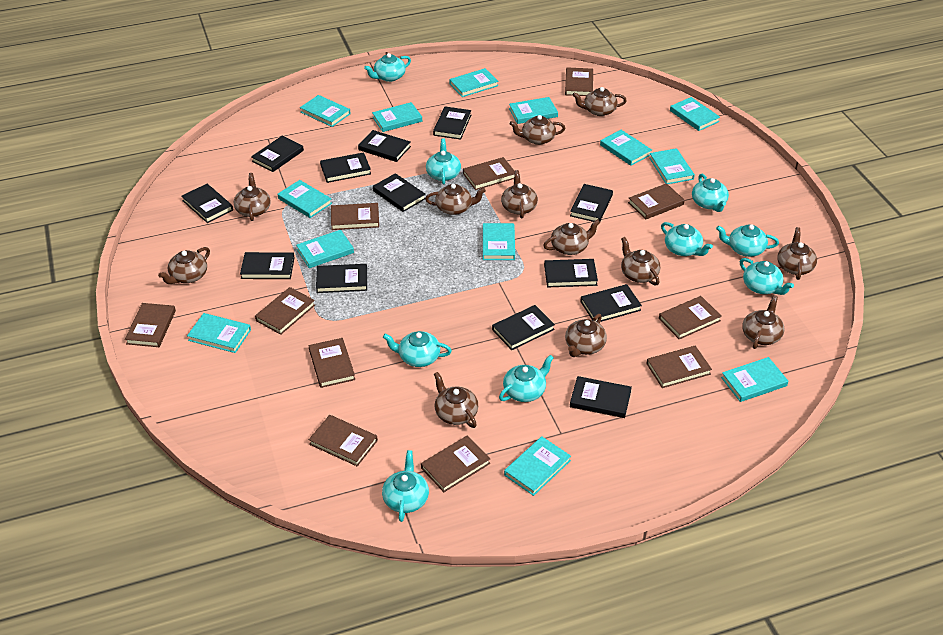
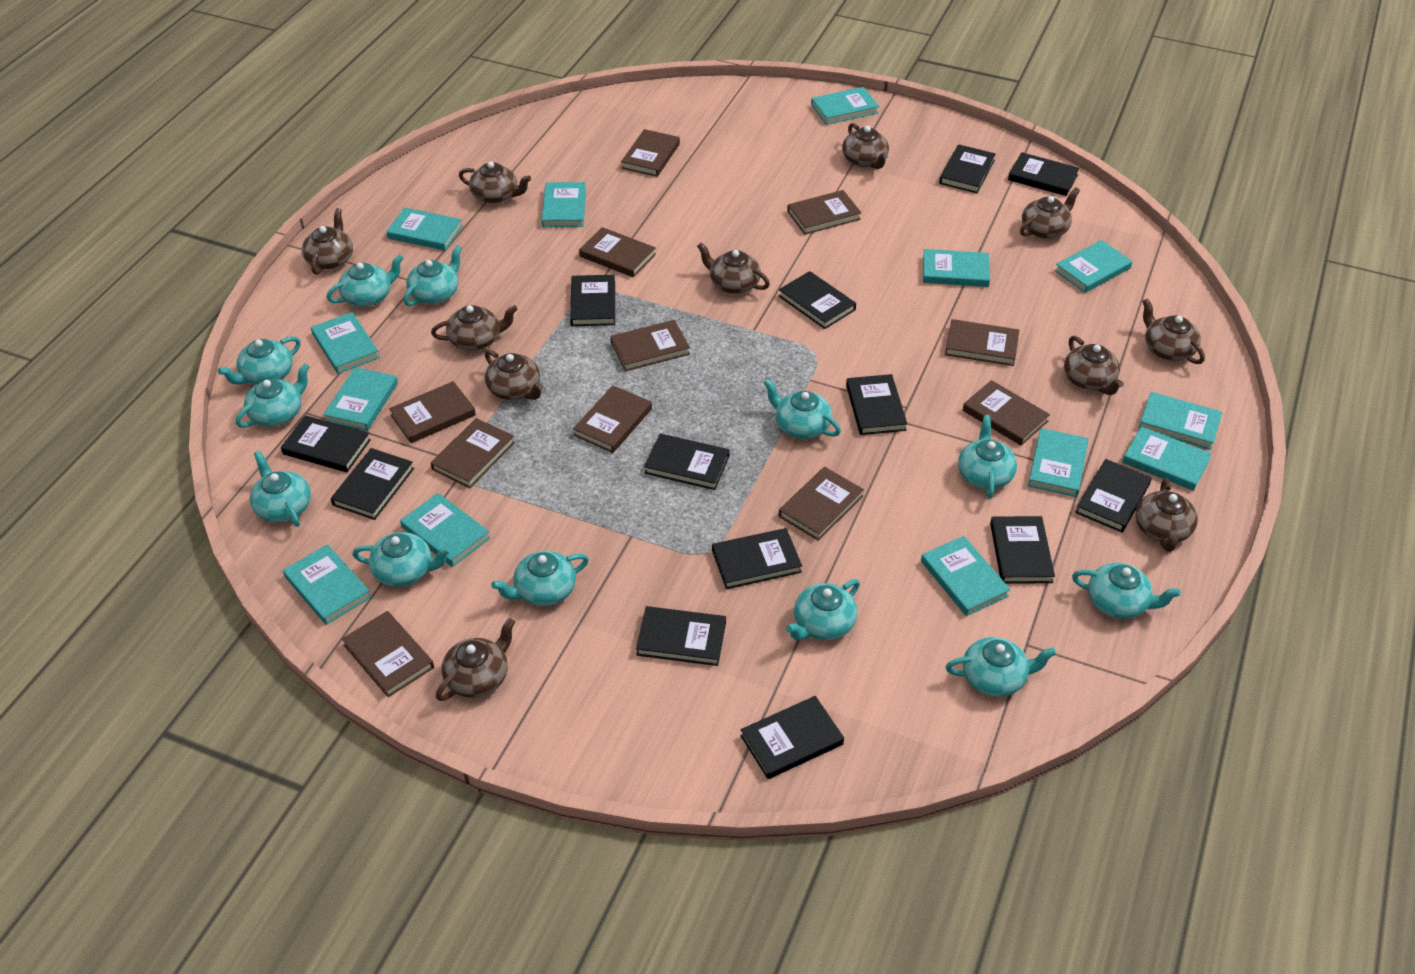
brown teapot: [158,247,210,284] [234,173,271,221] [425,184,486,215] [434,372,478,428] [501,170,538,219] [509,115,565,145] [543,219,600,255] [565,314,607,357] [573,87,627,116] [621,237,660,285] [742,295,785,349] [777,227,817,280] = 12 -> [302,208,353,275] [431,305,518,351] [436,618,515,701] [459,162,531,204] [485,350,544,400] [697,242,770,294] [842,123,889,169] [1020,188,1080,239] [1064,336,1124,395] [1135,478,1198,552] [1142,298,1205,364] = 11
turquoise teapot: [364,53,411,82] [382,450,429,522] [383,331,452,367] [426,138,461,185] [499,355,554,402] [661,222,713,256] [692,174,729,212] [716,225,779,257] [740,258,794,295] = 9 -> [218,336,301,385] [236,363,310,428] [250,451,311,527] [327,254,403,307] [352,532,451,587] [403,245,462,306] [491,551,589,606] [764,379,841,439] [786,579,860,640] [946,637,1056,697] [958,415,1017,499] [1072,563,1181,619] = 12

